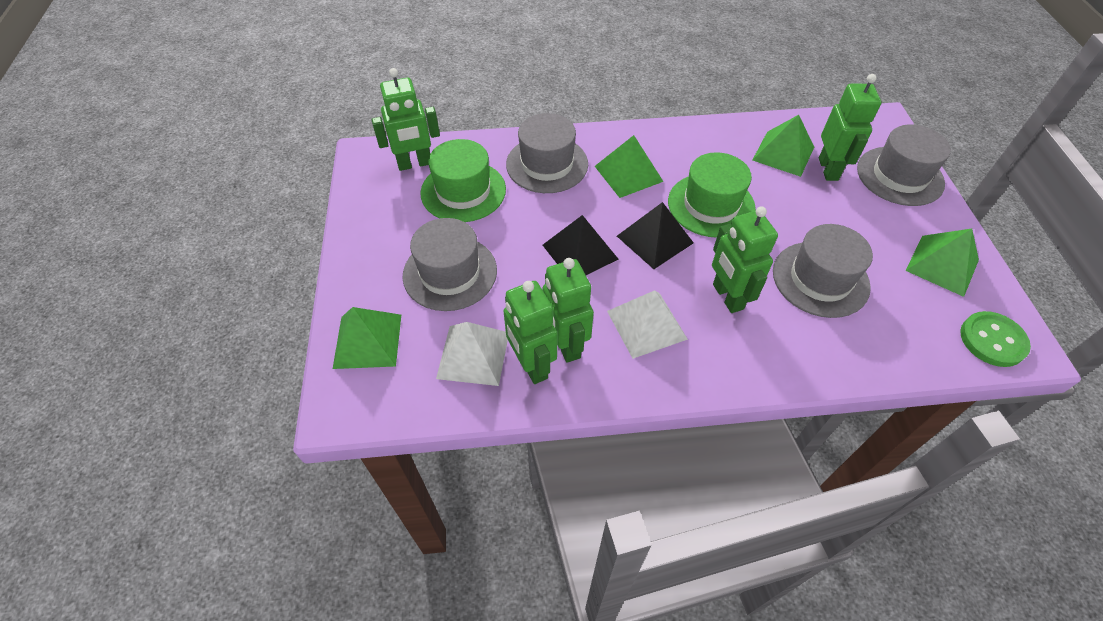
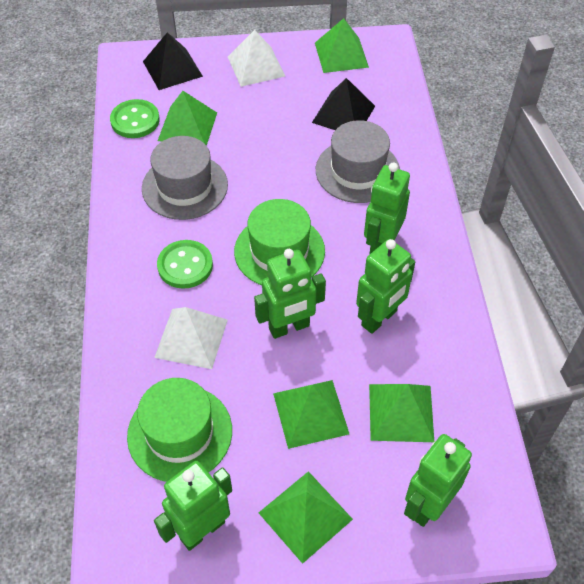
green button: [960,311,1031,367] = 1 -> [110,99,160,138] [157,240,213,289] = 2
green pyramid: [333,307,401,369] [595,135,664,198] [753,115,814,177] [906,229,979,297] = 4 -> [158,91,217,146] [259,471,353,564] [273,380,349,449] [315,18,369,73] [369,384,434,442] = 5
grey hat: [403,218,497,311] [506,113,588,193] [773,224,873,318] [857,124,951,206] = 4 -> [142,136,228,220] [316,120,400,203] = 2

